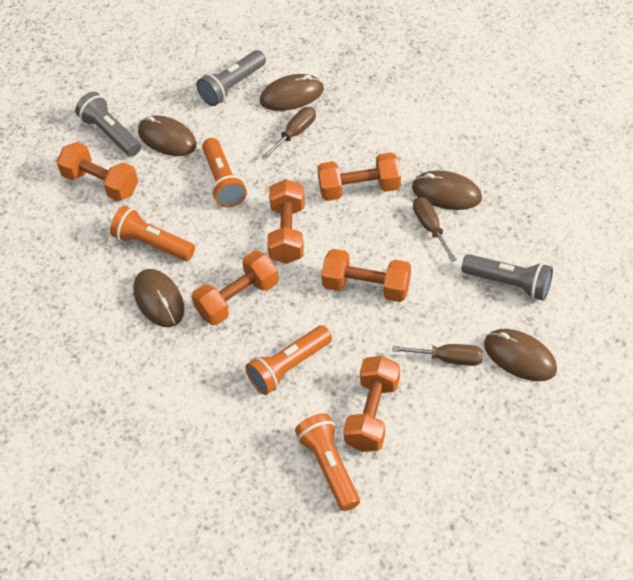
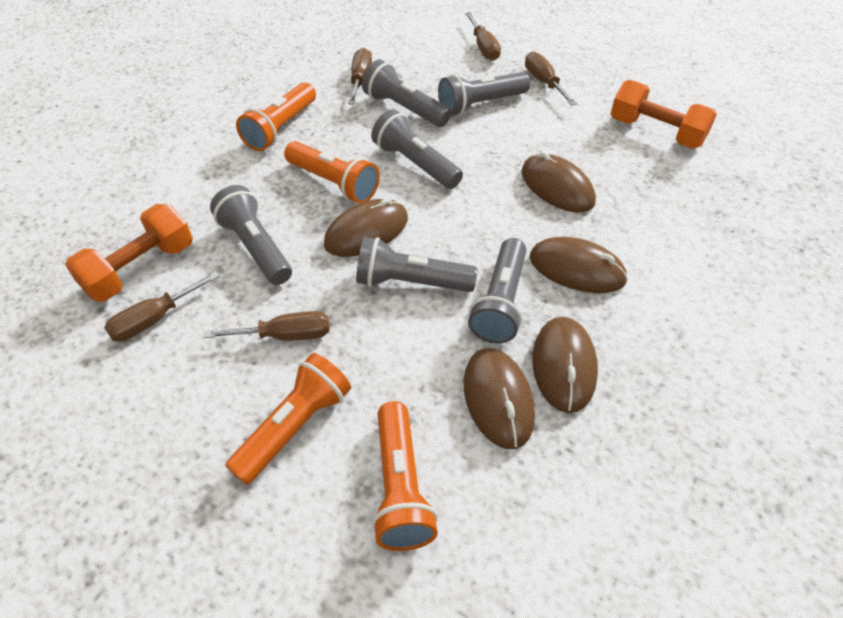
brown screwdriver: [262,107,316,159] [392,344,483,366] [413,197,457,262] = 3 -> [104,271,220,342] [204,311,329,341] [348,48,372,105] [465,12,501,61] [525,52,577,105] = 5
grey flashlight: [75,92,141,157] [197,50,266,106] [461,254,553,301] = 3 -> [210,185,292,285] [356,237,478,292] [362,59,451,127] [371,109,463,189] [438,72,530,116] [468,238,526,344] = 6
orange dumbbell: [56,142,138,201] [192,250,279,325] [267,179,304,264] [317,152,401,201] [321,249,411,302] [343,356,400,452] = 6 -> [65,204,193,302] [611,80,717,149] = 2

